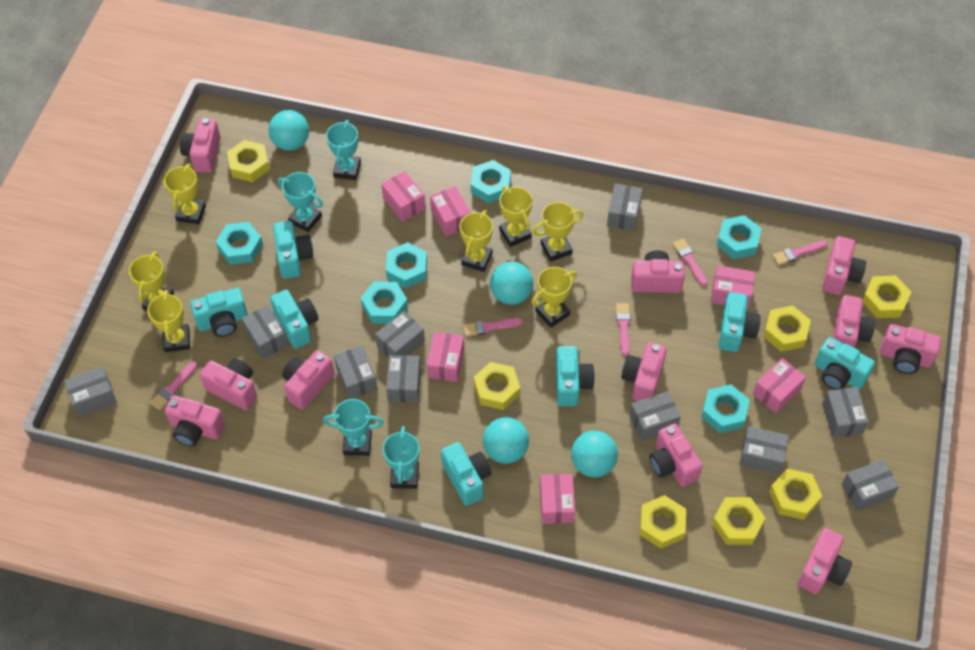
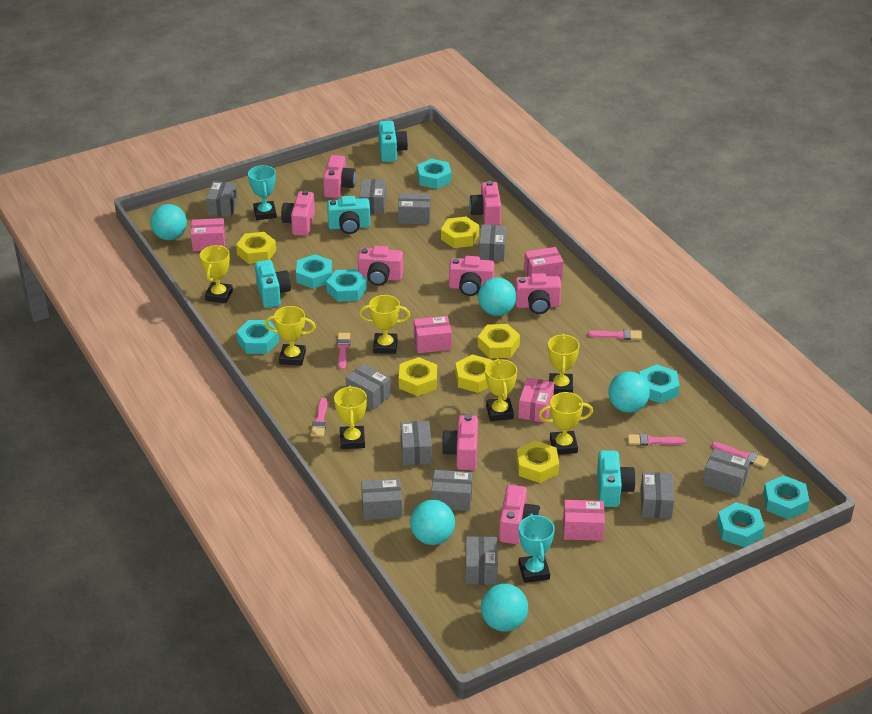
grey box: [64,366,117,417] [242,305,289,359] [334,346,378,399] [375,311,425,358] [386,355,421,403] [607,183,643,231] [629,391,681,441] [739,426,789,474] [822,387,869,438] [842,459,899,511] = 10 -> [206,181,238,217] [346,364,391,410] [359,179,386,214] [361,479,402,520] [398,193,431,224] [401,421,432,465] [431,470,473,511] [466,536,498,585] [479,224,506,262] [640,472,674,519] [702,449,750,496] = 11
pink box: [381,171,426,222] [427,332,464,382] [430,186,471,237] [540,474,575,524] [710,265,755,309] [753,358,806,413] = 6 -> [191,218,225,251] [414,316,452,353] [518,377,554,423] [524,247,564,279] [563,500,605,541] = 5
pink camera: [165,395,225,446] [180,118,221,173] [200,358,257,410] [282,350,335,410] [621,342,667,401] [631,250,685,293] [649,423,702,487] [798,528,852,594] [822,236,866,295] [833,295,875,348] [880,324,941,374] = 11 -> [281,190,315,236] [323,155,356,198] [358,246,403,286] [442,414,478,470] [449,256,495,296] [469,181,501,225] [499,485,540,544] [515,273,561,314] = 8
turquoise ball: [268,110,309,151] [483,417,529,464] [490,262,533,305] [571,431,618,477] = 4 -> [150,204,187,240] [410,500,455,545] [478,277,516,316] [481,584,528,632] [609,372,650,413] = 5
turquoise camera: [190,288,248,337] [270,290,319,349] [273,221,313,279] [441,442,492,506] [556,346,595,406] [719,292,760,352] [815,337,875,390] = 7 -> [255,260,291,308] [327,196,371,234] [378,121,408,162] [597,450,636,507] = 4
turquoise nut: [216,222,263,265] [361,281,408,324] [386,242,427,288] [471,160,511,204] [701,384,750,433] [717,215,762,259] = 6 -> [236,320,279,354] [296,254,332,289] [326,269,367,302] [417,159,451,189] [639,364,680,404] [717,502,765,547] [763,475,809,520] = 7
turquoise trophy: [278,172,323,232] [323,399,384,456] [326,120,361,180] [383,426,420,489] = 4 -> [248,165,277,220] [519,513,555,583] = 2
yellow nut: [227,140,270,182] [473,362,520,410] [639,495,686,549] [712,497,765,545] [763,305,811,352] [769,469,822,520] [863,276,911,318] = 7 -> [236,232,276,264] [399,357,437,396] [441,217,479,248] [455,354,493,393] [478,324,520,358] [517,441,559,483] = 6

